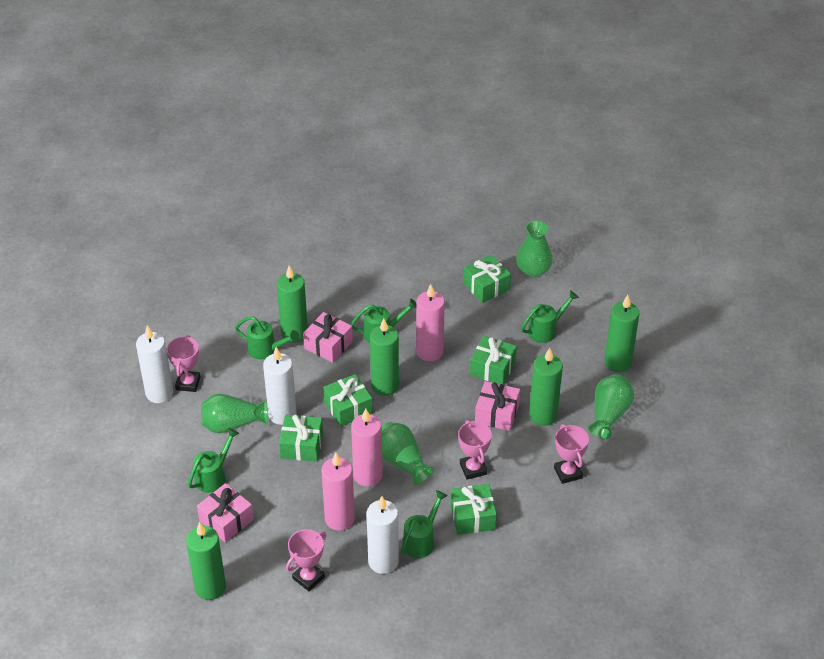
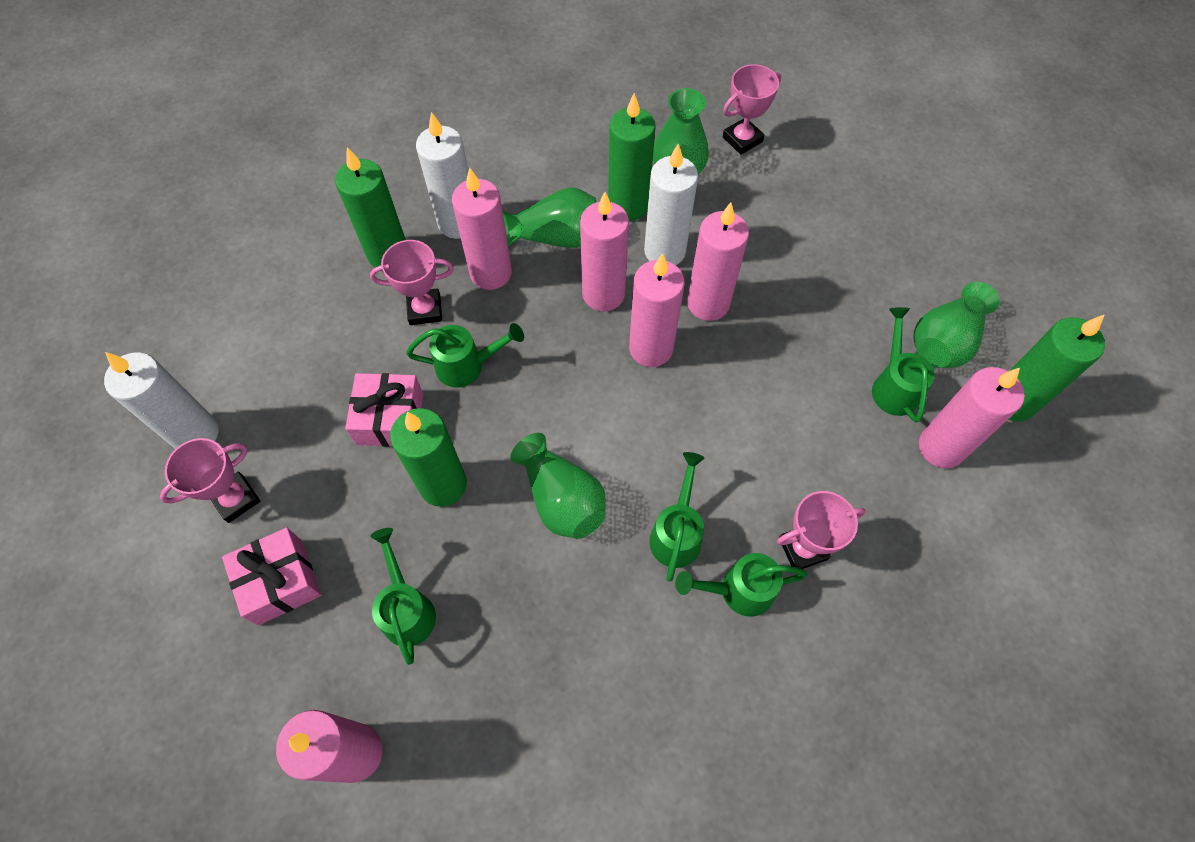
green candle: [186,522,226,600] [277,265,308,343] [370,318,399,396] [529,348,563,426] [604,295,640,372] = 5 -> [335,147,406,268] [390,408,467,507] [608,93,656,221] [1008,314,1105,421] = 4
green gift: [279,415,323,462] [323,374,373,427] [450,484,497,535] [463,255,511,303] [470,336,517,385] = 5 -> none = 0
pink candle: [321,453,355,531] [351,408,383,487] [416,284,445,361] = 3 -> [276,710,383,783] [452,168,512,290] [580,192,629,312] [629,253,685,367] [687,202,749,321] [919,367,1025,468] = 6
pink gift: [197,483,254,542] [303,312,353,363] [475,381,520,431] = 3 -> [222,528,322,625] [345,373,423,447] = 2

